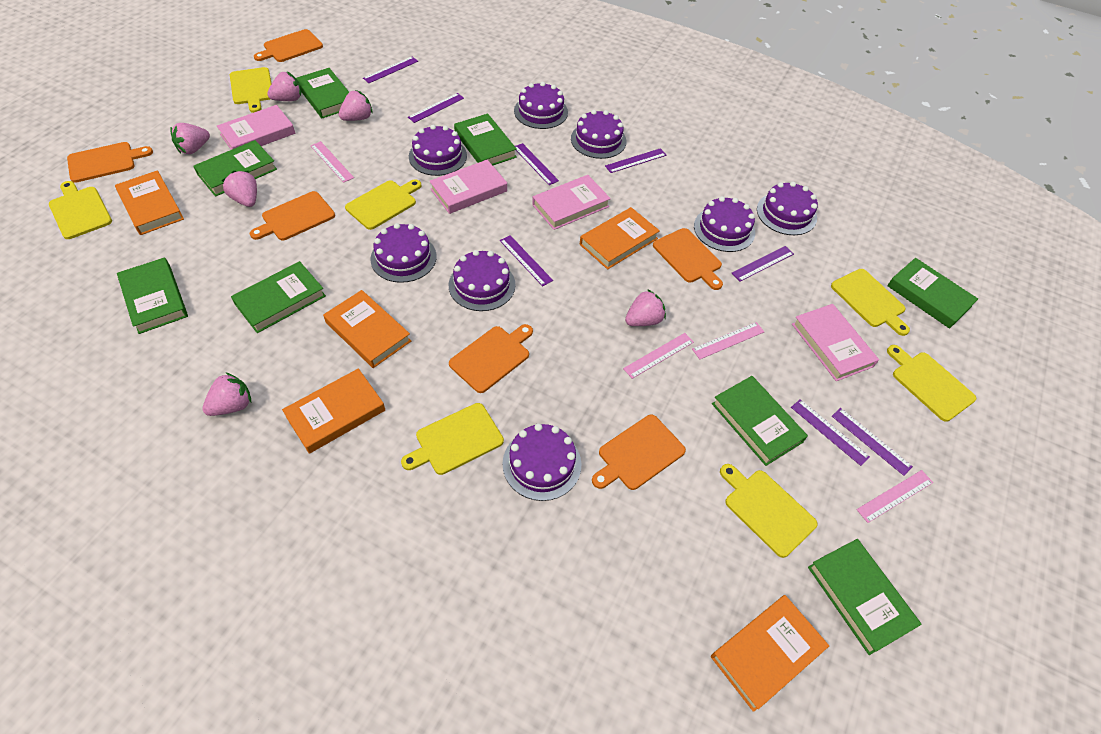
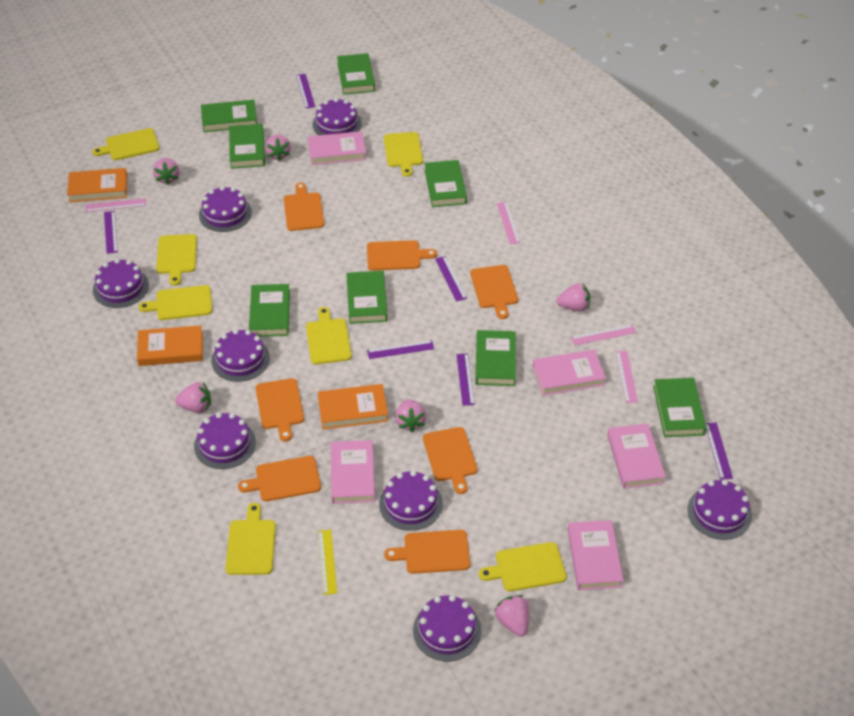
orange book: [115,170,184,235] [282,369,385,454] [323,290,411,368] [580,207,660,269] [711,595,829,712] = 5 -> [67,168,127,202] [137,325,203,366] [318,384,388,429] = 3
orange cutting board: [67,142,153,183] [250,191,335,240] [254,29,323,62] [449,324,533,393] [592,415,686,490] [653,228,723,290] = 6 -> [238,456,321,501] [255,378,304,441] [284,183,324,231] [367,240,437,271] [384,530,470,574] [423,427,478,494] [470,265,518,319] = 7
pink book: [217,105,295,150] [429,160,507,214] [532,175,611,230] [792,304,879,381] = 4 -> [308,131,366,165] [331,440,375,504] [532,350,606,396] [568,520,624,590] [607,424,666,489] = 5
purple ruler: [363,57,418,83] [408,93,464,123] [500,235,553,286] [515,143,559,185] [605,148,667,173] [732,246,794,282] [791,399,870,466] [832,408,913,476] = 8 -> [104,211,118,254] [296,74,316,108] [367,340,434,359] [435,256,467,301] [456,353,475,406] [705,422,733,480] = 6
yellow ruler: none = 0 -> [318,530,337,595] = 1

